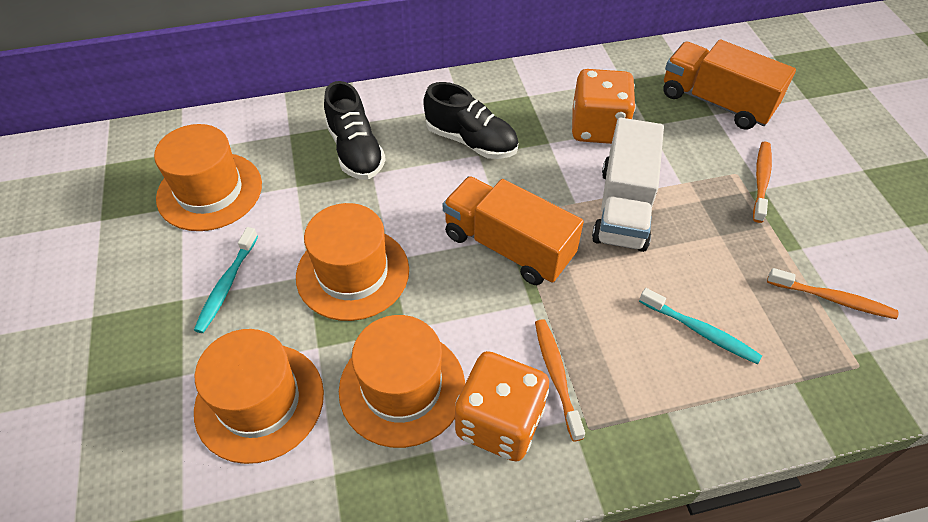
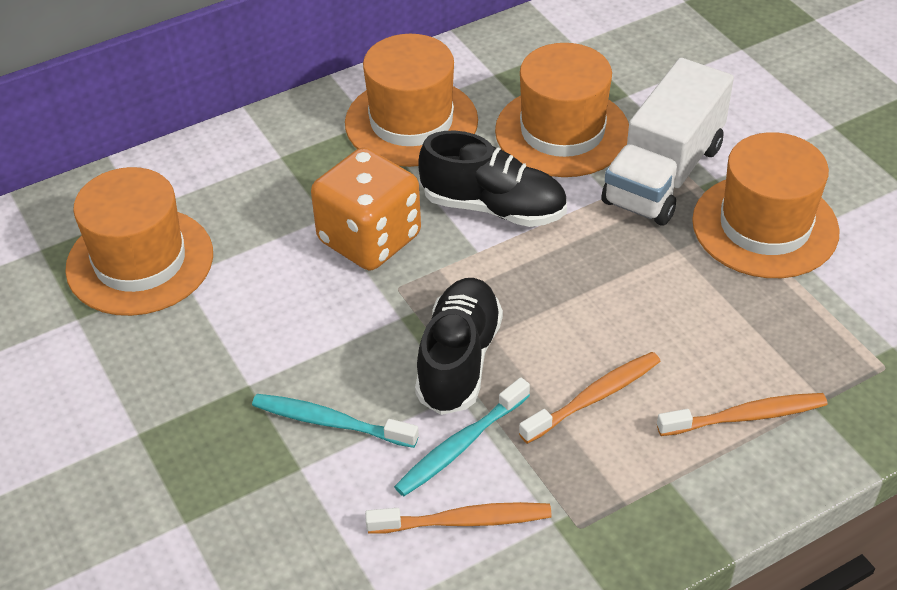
orange dice: [455,351,549,462] [572,69,636,144] = 2 -> [311,148,421,270] = 1
orange truck: [443,176,584,285] [663,40,796,130] = 2 -> none = 0

